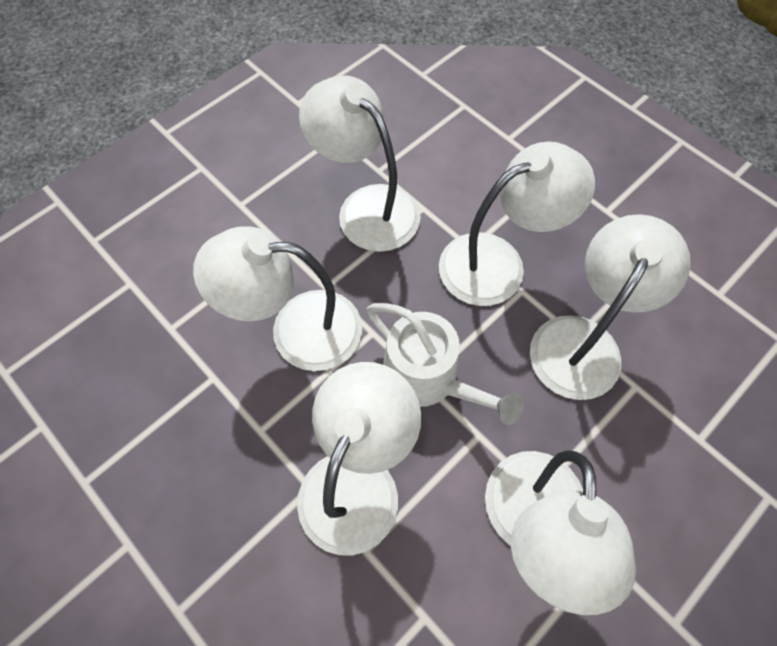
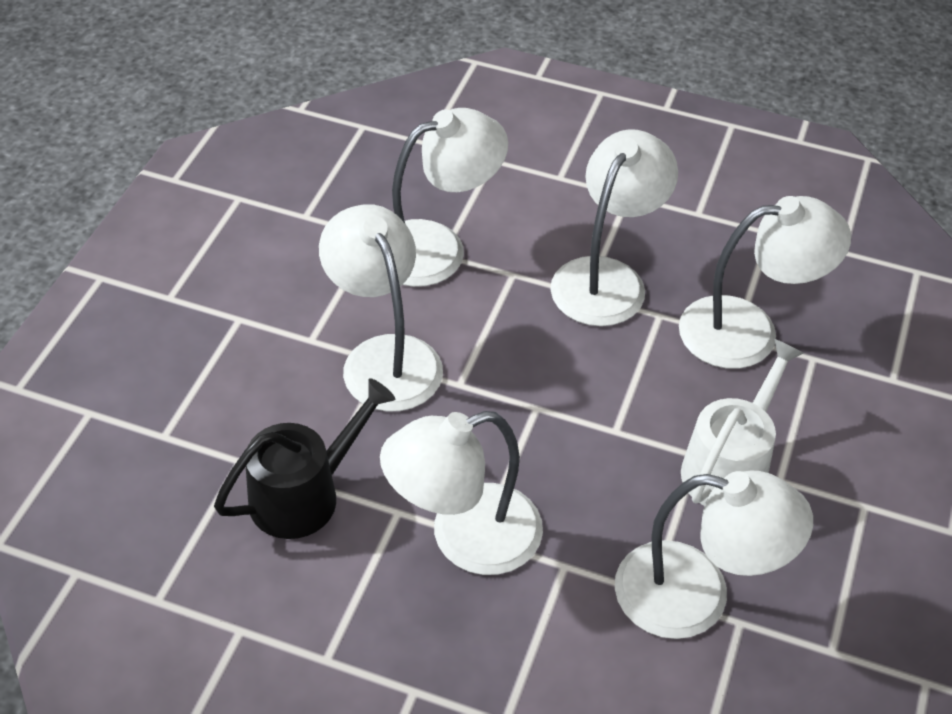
black watering can: none = 0 -> [214,378,395,539] = 1

